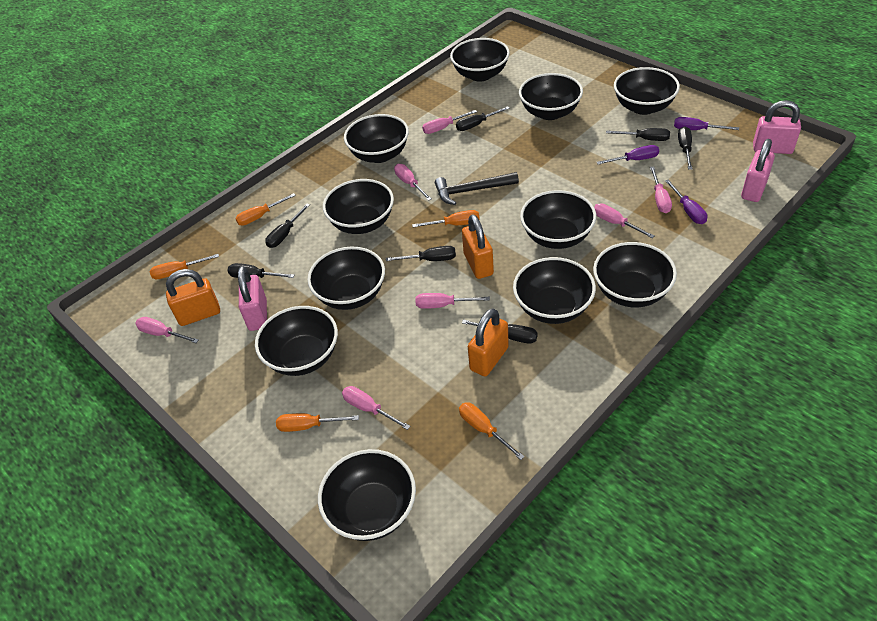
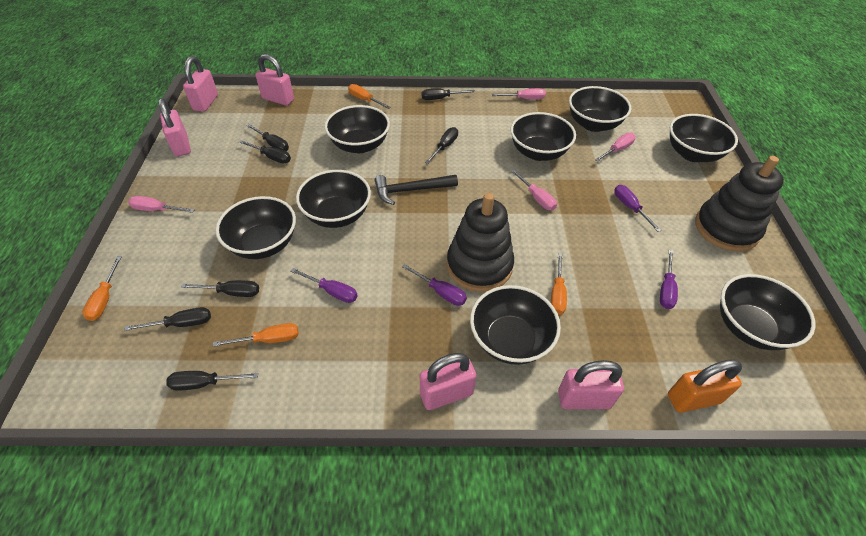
black bowl: [255,306,338,376] [307,247,385,310] [318,449,416,541] [323,179,394,234] [344,114,409,163] [450,38,510,82] [513,257,596,324] [519,73,583,120] [520,190,596,249] [593,242,677,307] [614,67,680,115] = 11 -> [216,196,296,259] [296,170,371,228] [325,105,390,153] [470,285,561,365] [510,112,576,161] [569,86,631,132] [670,114,738,162] [720,274,816,350] = 8
black stacking toy: none = 0 -> [447,193,514,292] [695,156,784,252] = 2
orange padlock: [166,269,220,326] [462,215,494,279] [468,308,509,376] = 3 -> [668,359,742,413] = 1
orange screwdriver: [150,254,219,279] [235,193,296,226] [276,413,359,432] [412,210,480,227] [459,402,524,460] = 5 -> [82,256,122,321] [213,323,299,347] [348,84,391,109] [551,253,567,315] = 4
pink padlock: [238,266,267,331] [741,139,775,202] [753,100,801,154] = 3 -> [158,98,191,156] [183,56,218,112] [255,54,294,106] [420,353,477,410] [558,360,624,409] = 5
pink screwdriver: [135,317,199,343] [342,386,410,430] [394,164,432,201] [415,293,490,309] [422,110,477,134] [594,203,655,238] [650,167,672,213] = 7 -> [128,196,195,213] [492,88,546,99] [511,169,557,210] [595,133,636,162] = 4
purple screwdriver: [597,145,659,165] [665,179,707,224] [674,117,739,130] = 3 -> [290,268,358,303] [402,264,467,306] [614,185,661,232] [660,250,678,309] = 4

